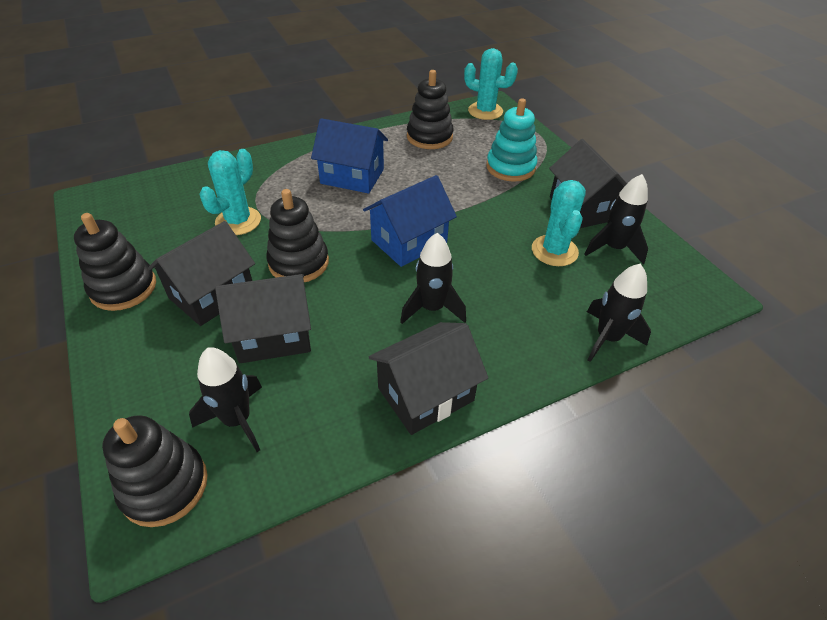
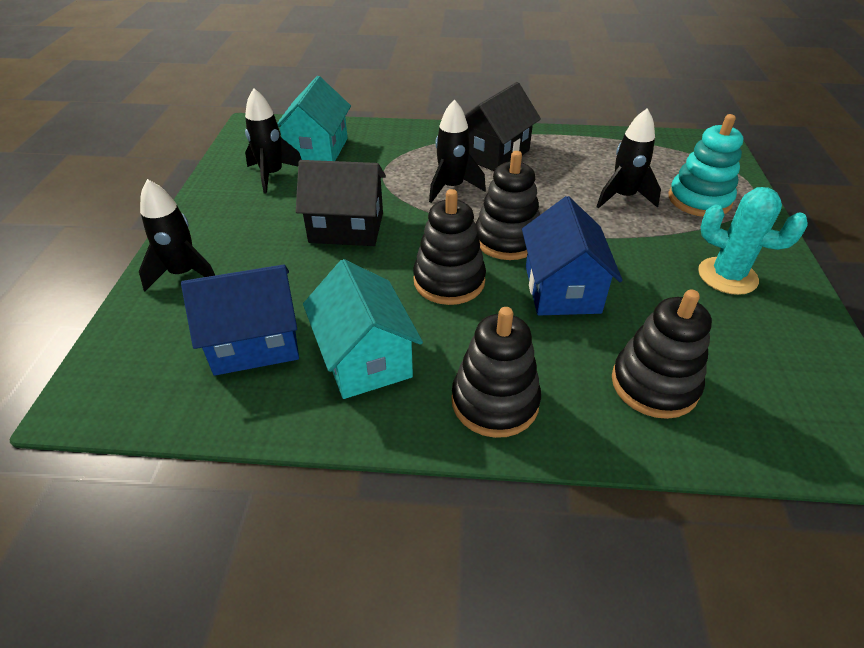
black house: [148,221,255,326] [215,274,311,363] [369,322,488,435] [549,139,627,228] = 4 -> [296,160,386,246] [465,82,541,171] = 2
turquoise cactus: [199,149,261,235] [464,48,518,120] [532,180,586,266] = 3 -> [698,187,808,295] = 1
turquoise house: none = 0 -> [277,76,351,161] [303,259,423,399] = 2

